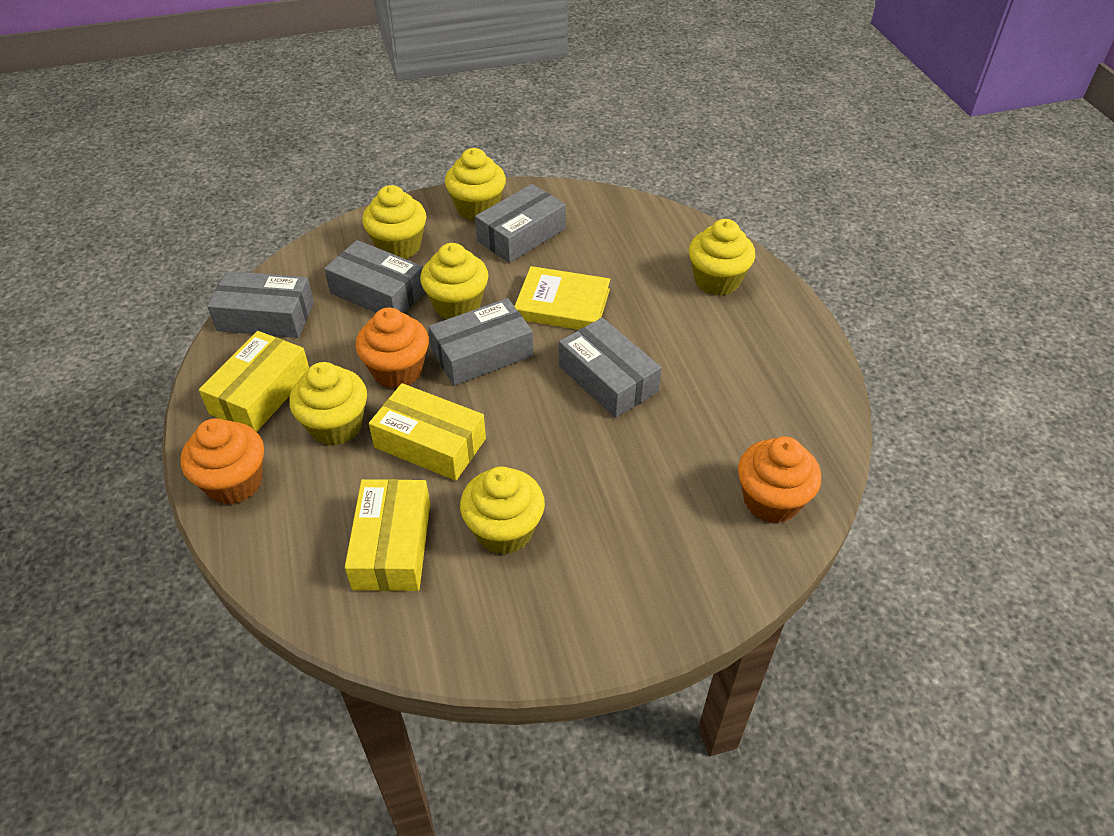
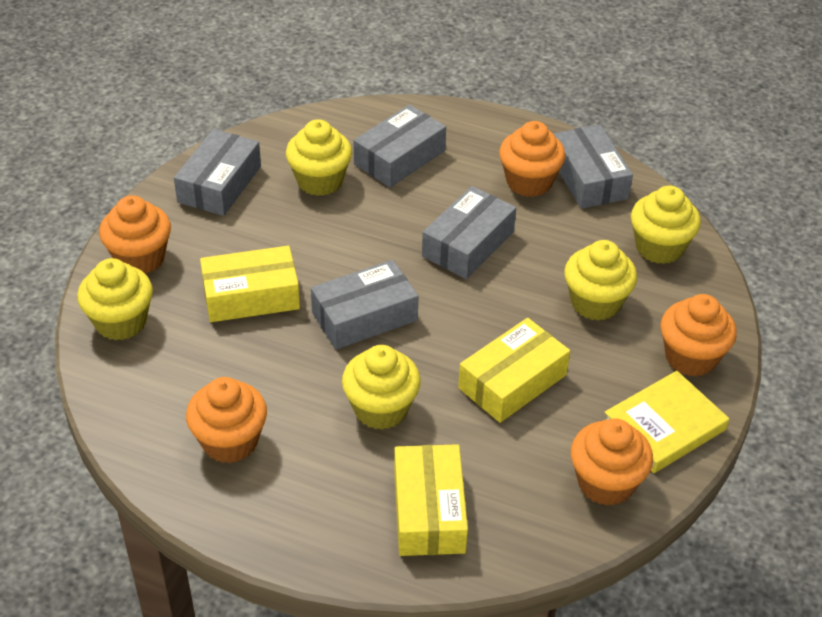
orange cupcake: [180,418,264,504] [356,307,429,389] [738,436,821,523] = 3 -> [99,195,171,274] [186,377,267,463] [499,121,566,197] [571,418,653,506] [660,294,737,377] = 5
yellow cupcake: [289,362,367,446] [362,185,426,259] [420,243,488,319] [445,148,506,221] [460,466,545,555] [689,219,755,296] = 6 -> [77,258,153,341] [286,119,352,196] [342,345,421,430] [564,240,637,321] [631,185,701,264] = 5

